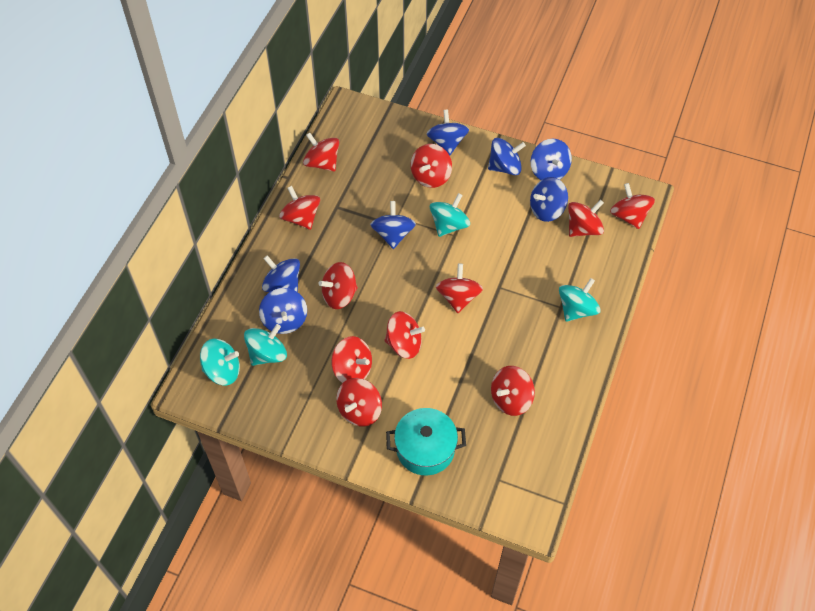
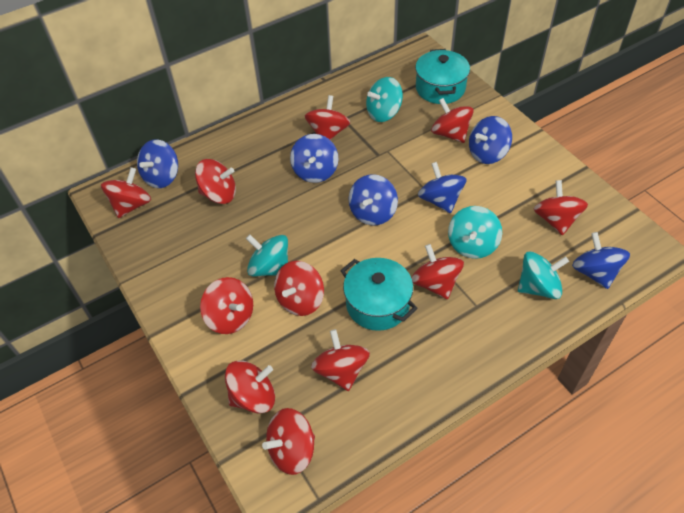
blue spinning top: [259,288,307,334] [262,255,300,292] [370,201,416,249] [426,109,469,155] [488,138,526,175] [530,177,568,222] [531,139,572,180] = 7 -> [137,139,178,188] [290,134,339,183] [349,174,398,226] [418,162,467,213] [469,116,512,164] [572,232,630,289] = 6
turquoise pot: [386,408,466,475] = 1 -> [340,258,418,331] [415,49,470,104] = 2

